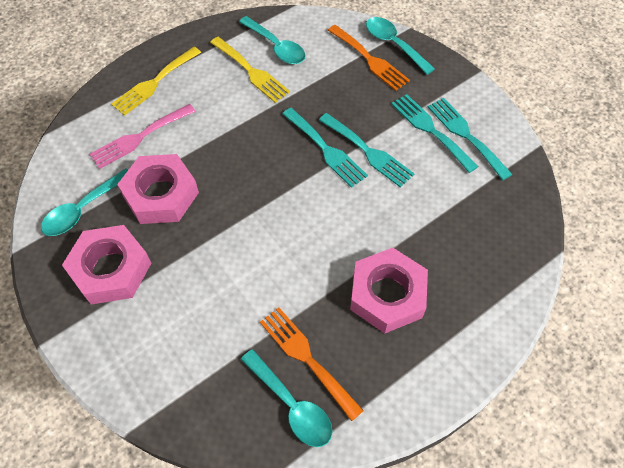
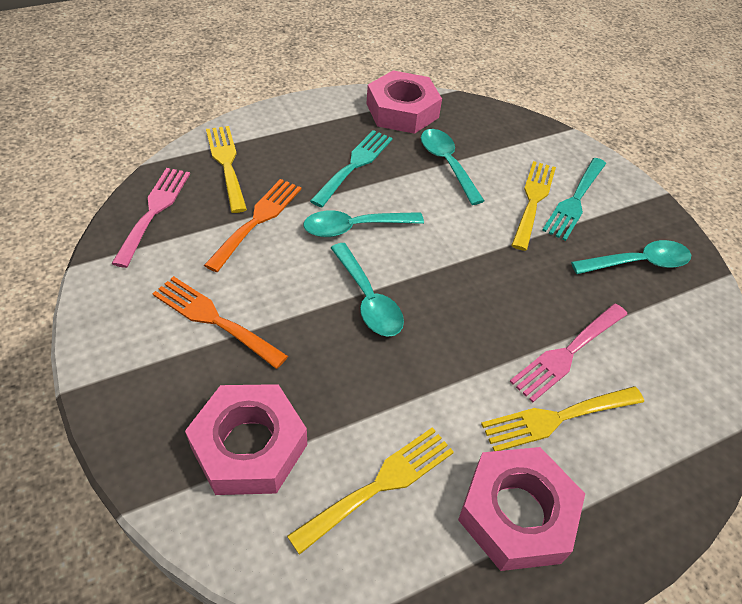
pink fork: [89,104,195,169] = 1 -> [111,168,190,268] [510,303,628,402] = 2
turquoise fork: [282,108,368,188] [319,113,415,188] [391,94,479,173] [428,98,512,180] = 4 -> [310,130,393,207] [542,158,606,241] = 2
yellow fork: [111,47,201,116] [210,37,290,103] = 2 -> [206,126,247,213] [287,427,454,555] [481,386,644,451] [511,161,556,251] = 4

